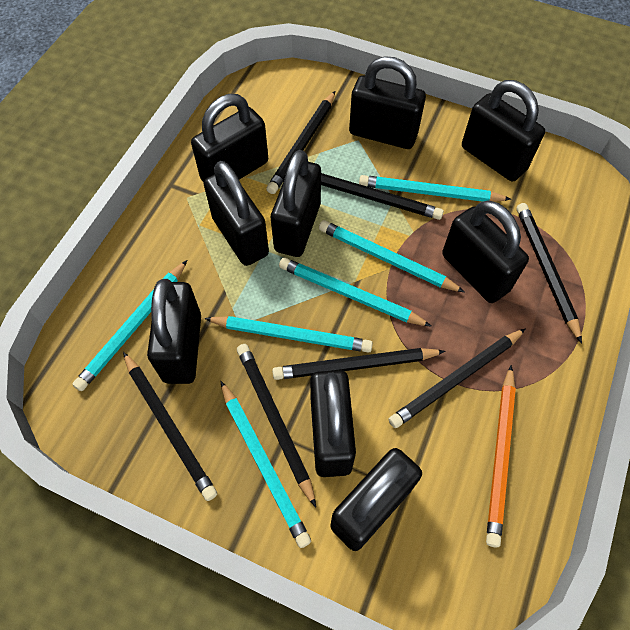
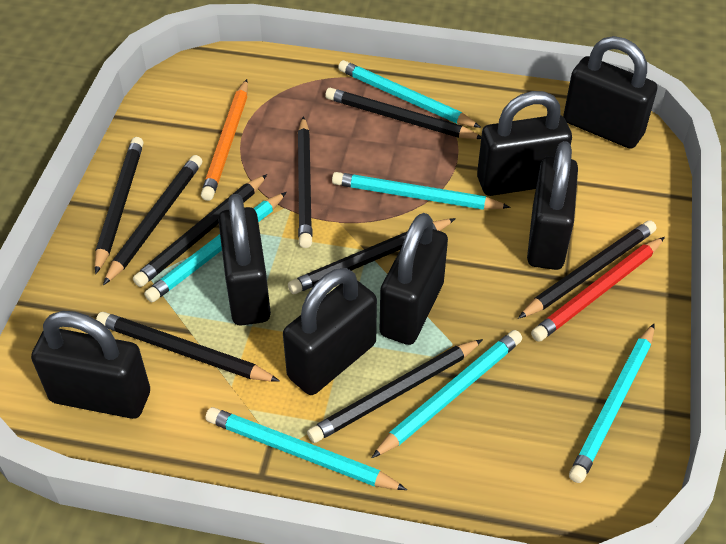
black padlock: [147,279,201,384] [191,94,268,182] [204,161,269,266] [271,150,321,257] [310,370,356,477] [331,448,422,551] [349,56,426,149] [442,200,529,303] [462,80,545,182] = 9 -> [31,311,150,419] [218,194,271,326] [283,268,377,395] [380,213,448,345] [477,91,572,196] [527,141,578,270] [563,36,657,149] = 7
black pencil: [123,352,217,501] [237,344,316,507] [266,91,335,194] [272,348,446,380] [321,173,444,220] [388,328,526,428] [516,203,582,343] = 7 -> [95,137,144,274] [96,312,280,382] [103,155,202,285] [133,174,267,287] [288,218,456,294] [298,116,313,248] [307,339,483,443] [325,88,481,139] [518,220,656,319] = 9
red pencil: none = 0 -> [531,237,665,342] = 1

